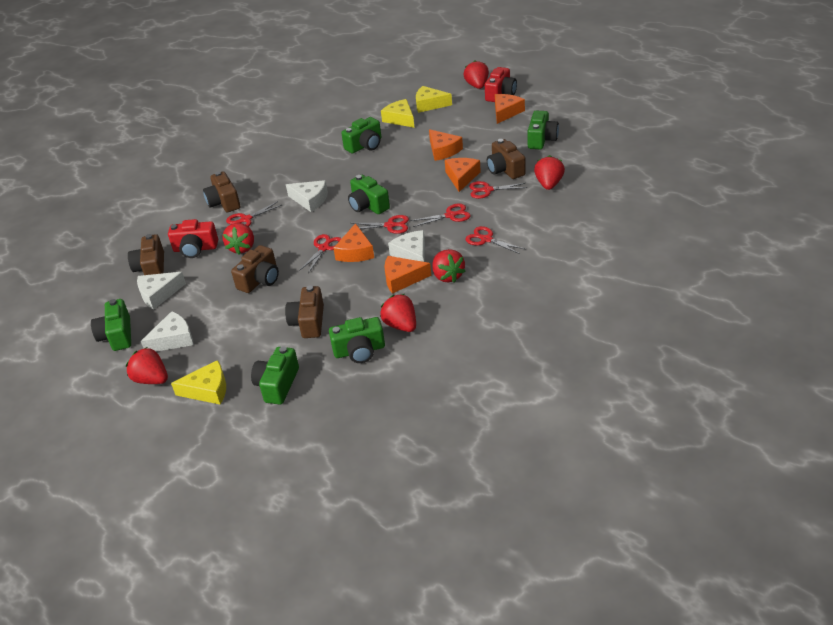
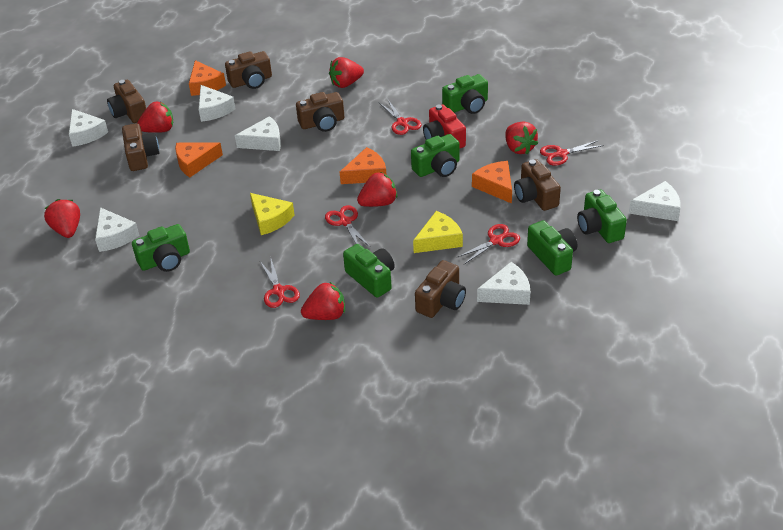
brown camera: [128,234,164,275] [203,171,240,212] [231,245,279,293] [285,285,324,338] [487,139,526,179] = 5 -> [107,80,146,123] [122,123,159,171] [225,51,272,89] [296,92,344,132] [415,260,466,318] [514,159,561,211] = 6
orange cheese: [333,223,374,262] [384,256,431,294] [429,129,463,161] [445,158,481,192] [495,94,525,124] = 5 -> [175,142,223,178] [189,60,226,96] [340,147,386,184] [472,161,512,204] = 4
red camera: [168,219,218,258] [485,67,517,102] = 2 -> [423,104,466,148] = 1
red scissors: [226,201,282,227] [299,234,342,273] [352,215,409,234] [410,204,471,227] [465,226,525,254] [469,181,527,199] = 6 -> [260,259,300,308] [325,205,370,247] [379,100,422,135] [456,224,520,264] [540,140,604,166] = 5
white cheese: [137,272,186,310] [141,311,194,352] [286,180,328,212] [388,230,425,262] = 4 -> [69,109,108,147] [95,207,139,252] [199,85,235,122] [235,116,281,151] [477,262,530,305] [629,181,681,221] = 6
yellow cheese: [171,360,226,405] [381,99,414,128] [416,86,452,113] = 3 -> [250,193,295,235] [413,211,463,253] = 2

